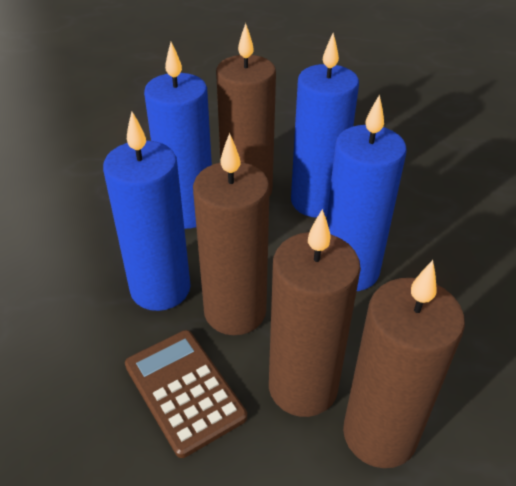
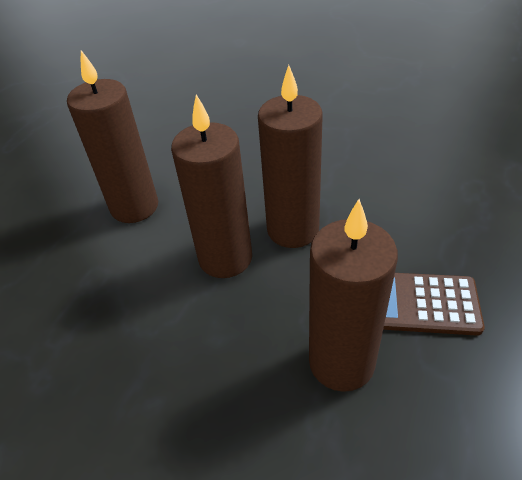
blue candle: [103,111,191,311] [144,42,212,229] [291,33,359,218] [327,94,406,291] = 4 -> none = 0

